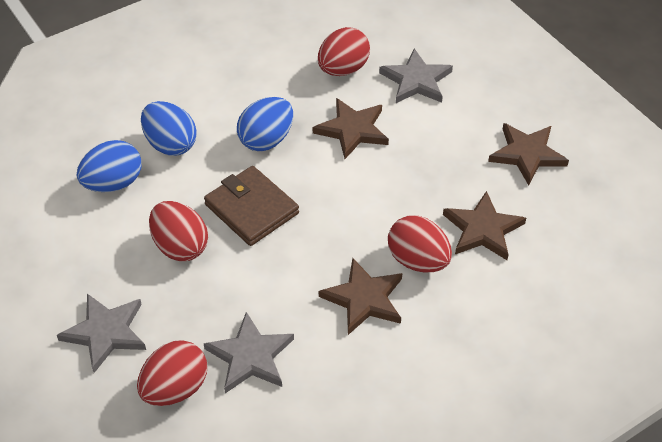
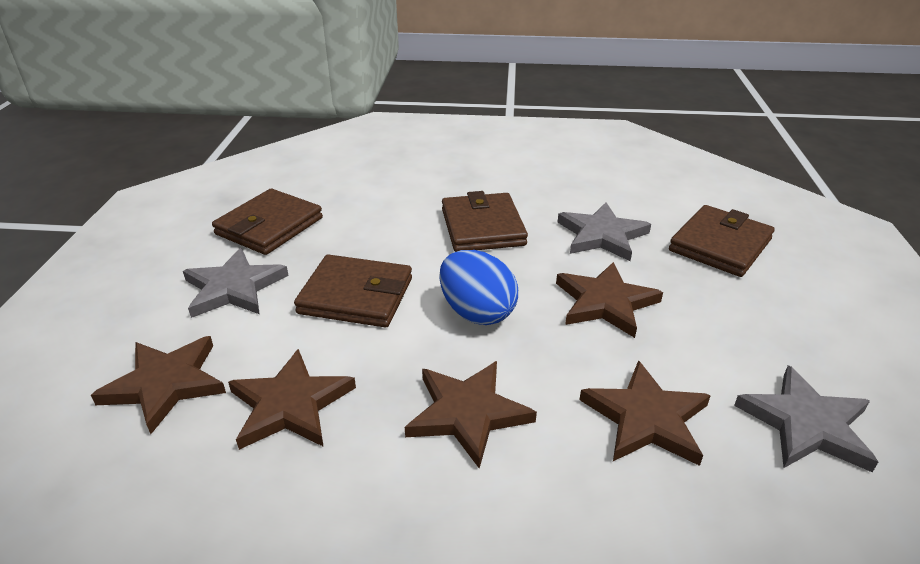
blue egg: [77,140,141,192] [141,101,197,156] [237,97,293,151] = 3 -> [439,250,518,325] = 1
brown star: [313,98,389,159] [319,258,402,335] [443,191,526,260] [488,123,569,185] = 4 -> [91,336,226,434] [228,349,356,450] [405,361,537,469] [556,262,663,338] [579,360,711,466] = 5
brown wallet: [204,166,299,246] = 1 -> [212,189,323,255] [294,254,412,327] [442,191,528,252] [669,205,775,277] = 4
red egg: [137,340,207,406] [149,201,208,261] [318,27,370,76] [388,216,452,272] = 4 -> none = 0

